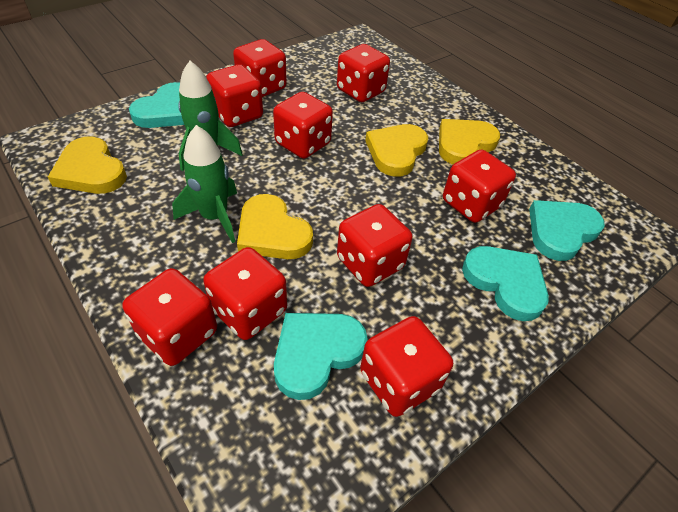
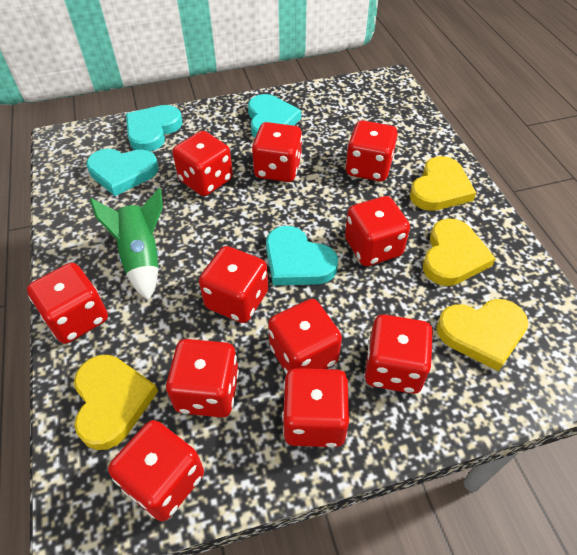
green rocket: [172,125,237,243] [178,61,243,171] = 2 -> [90,188,163,301] = 1
red dice: [122,268,217,366] [203,247,287,340] [206,64,263,127] [233,39,287,97] [273,92,333,159] [337,44,390,102] [337,204,413,287] [360,316,453,417] [443,150,516,223] = 9 -> [27,263,108,344] [108,420,204,521] [166,339,239,418] [172,131,233,196] [199,246,268,323] [252,122,302,182] [268,299,342,374] [282,368,349,447] [345,196,410,266] [346,120,398,181] [365,315,433,394] = 11

